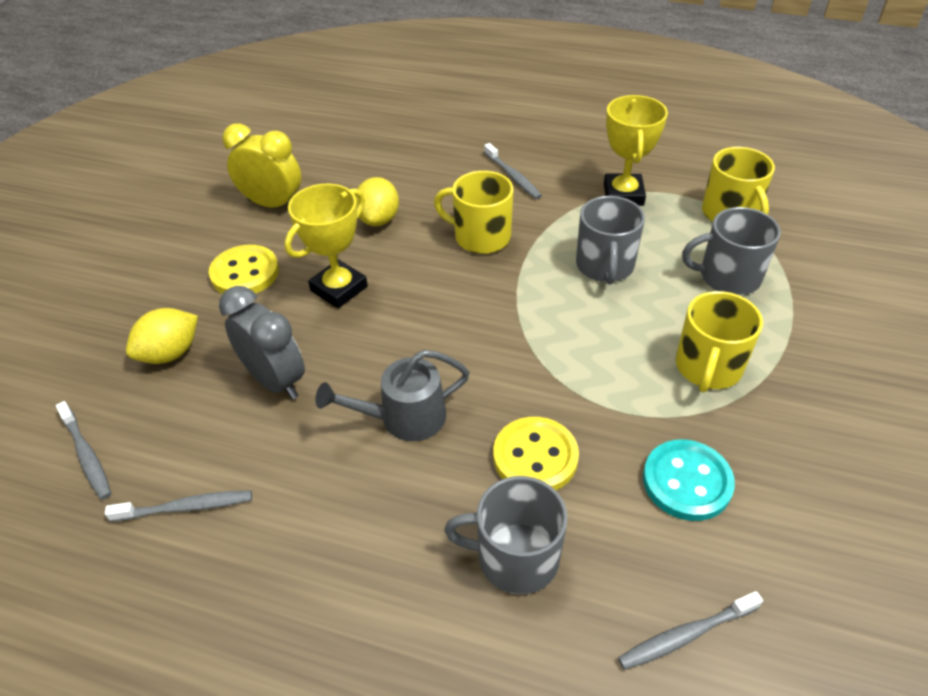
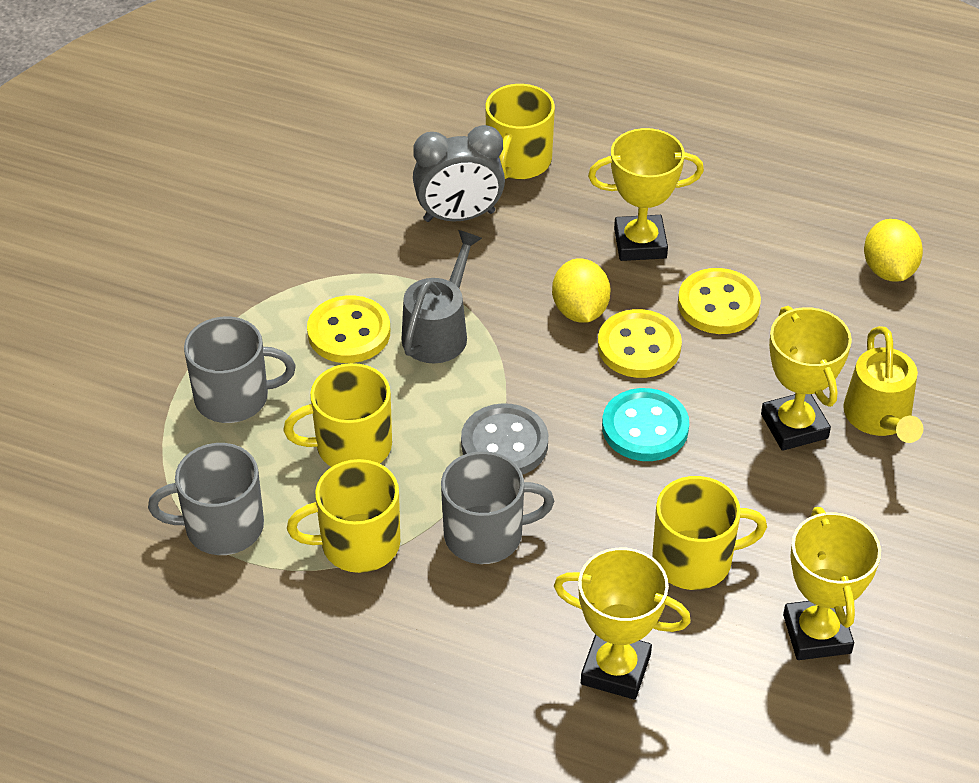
grey button: none = 0 -> [461,403,548,475] = 1
grey toothbrush: [56,401,112,500] [105,490,252,522] [484,143,542,199] [618,591,763,670] = 4 -> none = 0
yellow button: [209,245,279,294] [493,417,579,490] = 2 -> [307,295,390,363] [598,309,682,378] [678,268,761,334] = 3
yellow clock: [222,123,301,208] = 1 -> none = 0
yellow mug: [434,171,513,254] [676,291,763,393] [702,147,775,222] = 3 -> [283,363,392,467] [287,459,400,573] [485,84,555,179] [652,476,767,590] = 4
yellow trophy: [284,183,368,308] [604,95,668,206] = 2 -> [554,548,691,700] [588,128,704,261] [761,306,852,451] [783,507,881,660] = 4
yellow watering can: none = 0 -> [843,326,923,443] = 1

